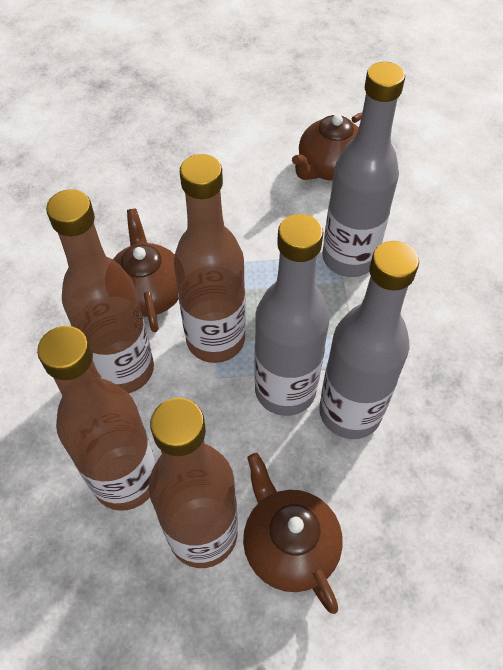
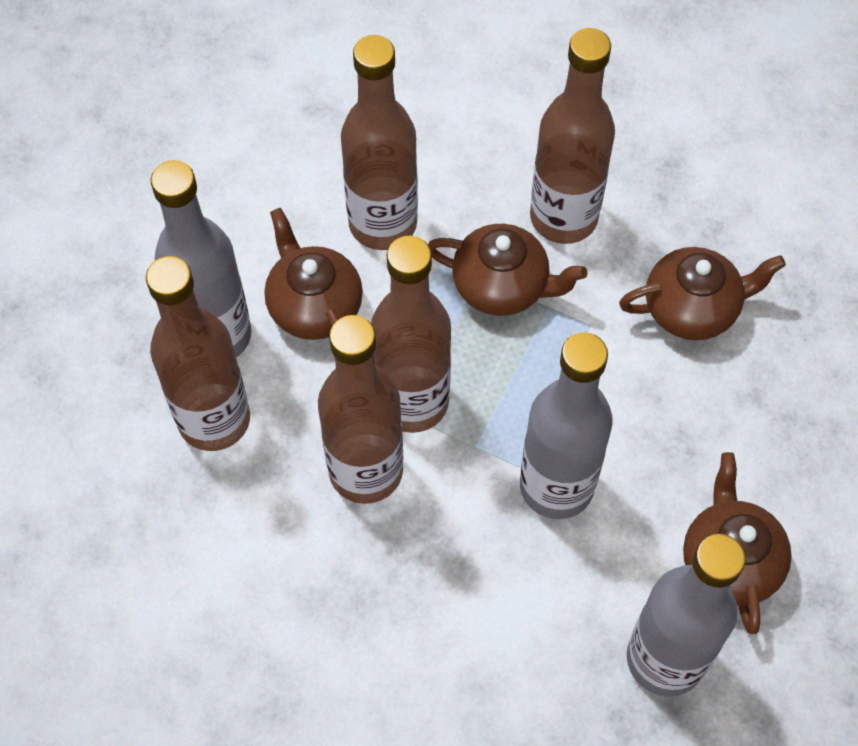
brown bottle: [37,326,156,511] [46,189,154,393] [148,398,238,568] [174,154,246,363] = 4 -> [146,256,250,451] [318,315,403,504] [341,35,418,250] [371,236,451,433] [530,28,615,244] = 5
brown teapot: [113,209,179,332] [243,453,342,614] [292,112,362,181] = 3 -> [264,208,363,340] [428,224,588,316] [619,247,786,340] [683,452,792,634] = 4

